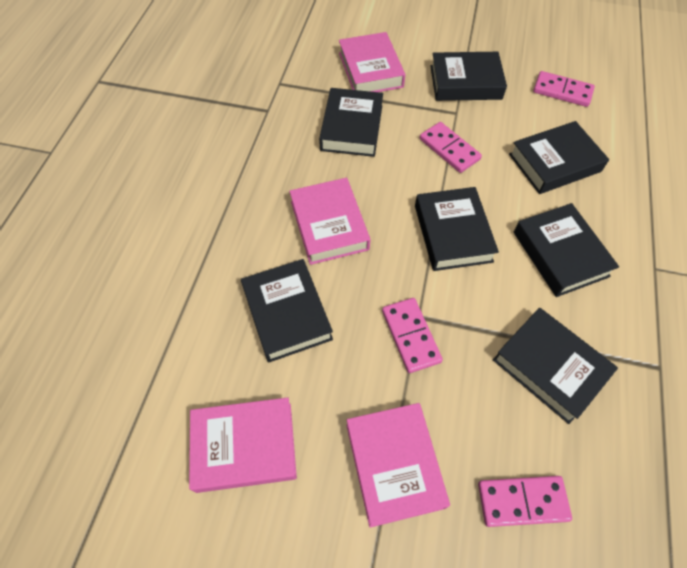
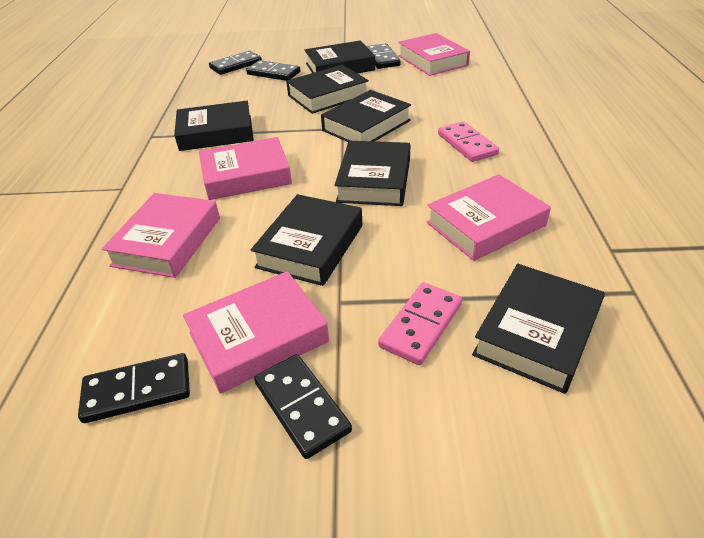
black domino: none = 0 -> [78,353,190,423] [209,51,262,75] [246,60,300,81] [254,354,352,459] [366,44,401,69] = 5
pink book: [189,397,297,493] [289,178,370,265] [339,32,405,92] [346,403,450,528] = 4 -> [102,193,220,278] [183,271,329,394] [199,137,292,200] [398,33,470,76] [427,174,551,261] = 5
pink domino: [382,298,443,373] [420,122,482,173] [478,476,572,527] [533,71,595,107] = 4 -> [378,282,462,365] [438,121,499,162] = 2

